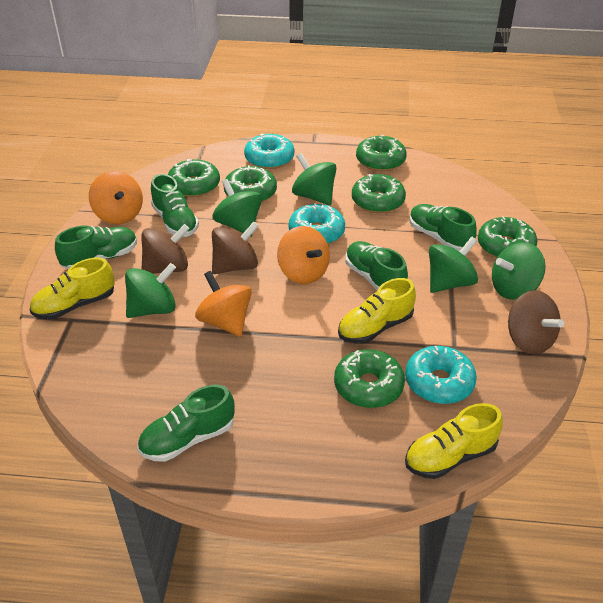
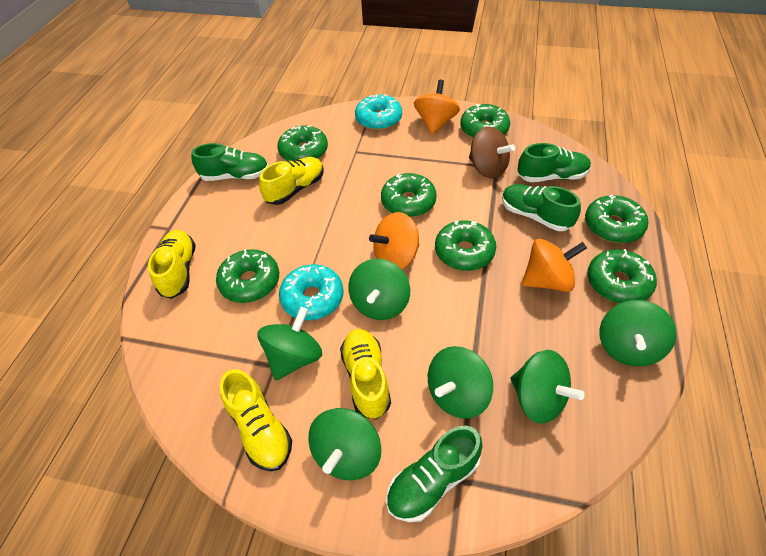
brown spinning top: [141,224,189,274] [212,221,259,274] [508,290,564,355] = 3 -> [469,127,515,179] = 1
green donut: [168,159,220,197] [224,165,277,203] [334,349,405,408] [352,174,406,213] [356,135,407,171] [478,216,538,258] = 6 -> [216,249,279,303] [277,125,328,161] [381,173,437,217] [435,221,496,271] [460,104,510,138] [585,194,648,243] [587,249,657,304] = 7
green shoe: [55,226,137,269] [137,384,235,462] [151,174,199,237] [345,241,408,290] [409,204,477,251] = 5 -> [191,143,268,181] [386,426,482,522] [502,184,581,231] [518,143,591,182] = 4
green spinning top: [125,263,176,318] [212,179,262,237] [292,153,336,205] [429,236,478,293] [492,242,545,300] = 5 -> [258,307,322,381] [308,408,381,480] [349,259,410,320] [428,346,493,419] [510,350,585,424] [599,300,676,367] = 6
turquoise donut: [244,134,294,169] [289,203,345,244] [405,346,477,404] = 3 -> [279,264,344,320] [355,94,402,130] = 2
yellow shoe: [30,258,115,320] [338,278,416,344] [405,403,503,479] = 3 -> [148,230,196,299] [220,369,292,471] [259,157,324,205] [340,329,391,420] = 4

